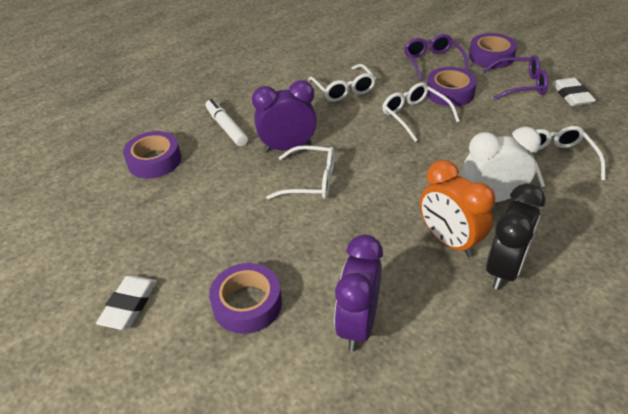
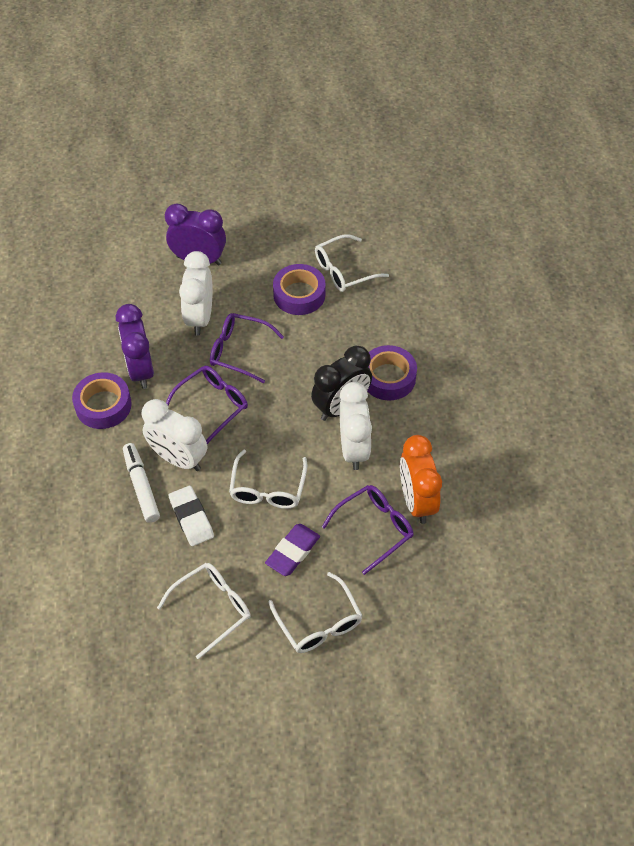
purple eraser: none = 0 -> [265,524,320,576] = 1
purple glasses: [404,34,469,81] [483,55,548,100] = 2 -> [166,366,248,444] [210,313,284,383] [322,485,413,575] = 3
purple tape: [123,131,181,179] [209,263,282,334] [427,67,477,106] [469,33,517,68] = 4 -> [72,372,132,429] [273,264,325,315] [367,345,417,400] = 3
white clock: [462,127,541,202] = 1 -> [142,399,207,471] [179,251,213,336] [340,382,372,470] = 3
white eraser: [96,276,157,330] [552,78,596,106] = 2 -> [168,486,214,546] = 1

